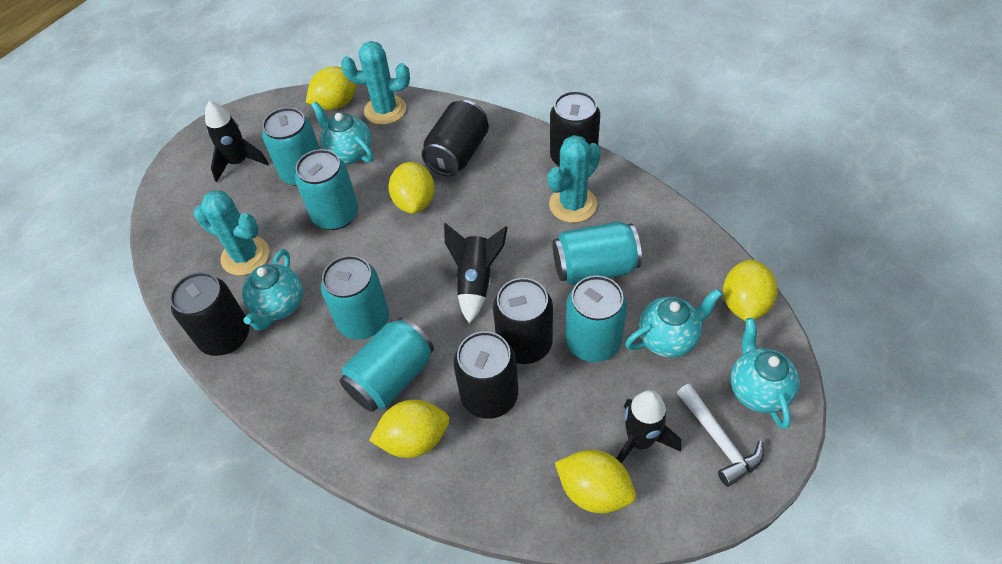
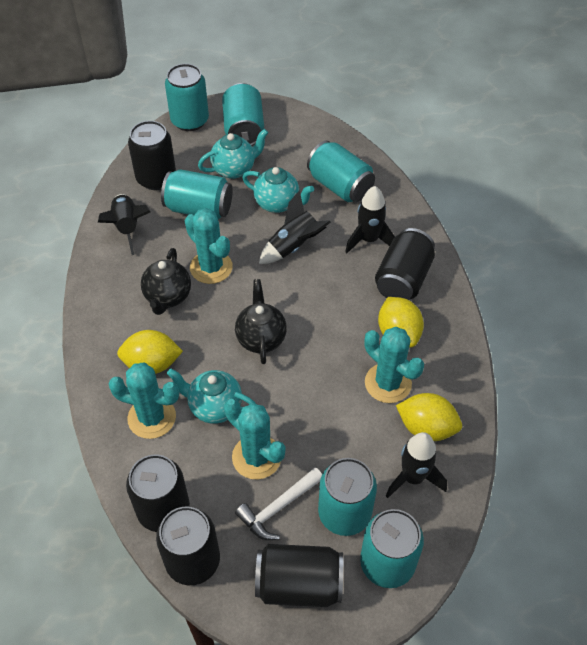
black rocket: [205,101,269,182] [444,223,508,323] [616,390,681,463] = 3 -> [98,194,150,255] [259,190,331,264] [345,186,395,253] [386,432,447,498] = 4
black teapot: none = 0 -> [141,248,191,315] [235,279,287,364] = 2
turquoise cactus: [194,191,269,275] [341,41,410,125] [548,135,601,223] = 3 -> [108,363,179,439] [185,208,233,284] [224,399,285,480] [364,327,424,403] = 4
turquoise teapot: [242,249,303,330] [311,101,374,164] [625,288,722,358] [730,318,800,429] = 4 -> [167,368,256,424] [198,129,268,179] [242,167,314,213] = 3
yellow lemon: [306,66,357,110] [369,400,449,458] [388,162,435,214] [555,450,636,513] [723,259,778,321] = 5 -> [117,330,183,374] [378,297,424,348] [396,393,462,441] = 3

